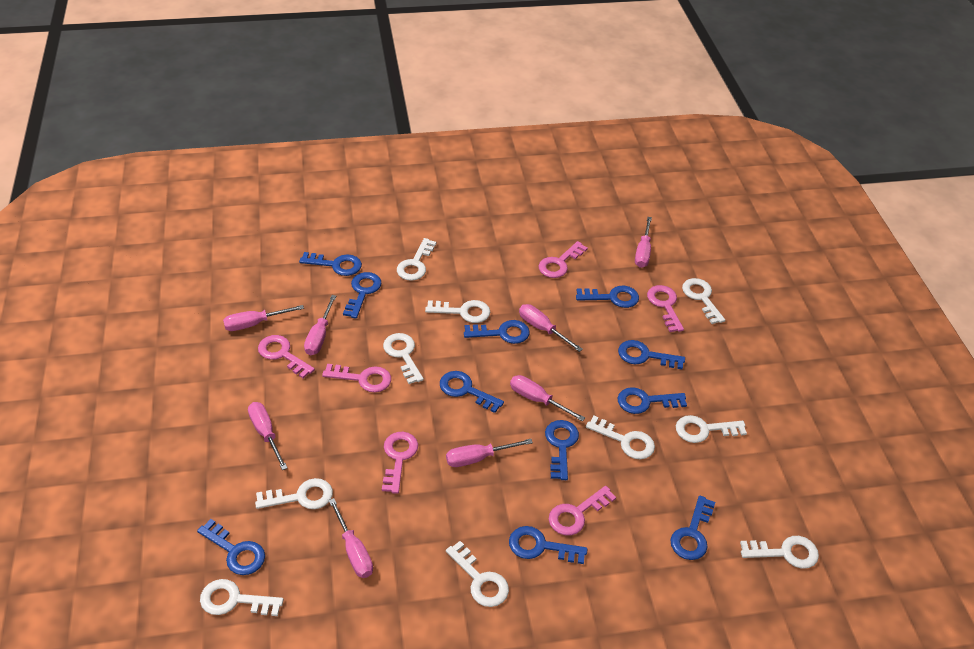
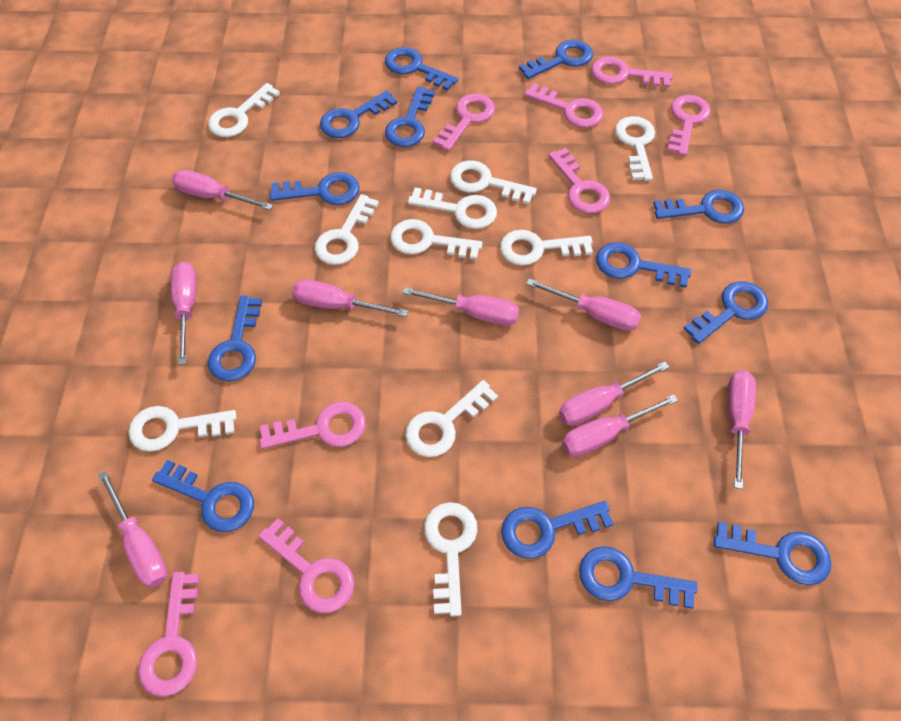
blue key: [197,519,265,575] [299,252,362,276] [343,272,382,319] [440,371,504,413] [464,320,530,344] [509,526,587,564] [545,420,579,480] [576,286,639,308] [618,340,685,369] [618,387,687,414] [670,495,715,560] = 11 -> [152,460,254,532] [208,296,262,381] [270,172,360,205] [320,90,397,138] [385,47,458,91] [385,86,435,147] [501,501,613,559] [519,40,593,79] [579,546,697,609] [596,242,691,288] [653,190,744,224] [683,281,768,344] [713,522,832,585] = 13
pink key: [258,335,315,378] [322,364,391,392] [382,432,418,494] [538,241,588,278] [549,486,616,535] [647,285,684,332] = 6 -> [138,572,200,697] [258,518,354,613] [259,402,366,449] [433,94,495,151] [524,83,604,128] [548,148,610,213] [591,57,673,88] [667,95,711,156] = 8
pink screwdriver: [223,305,304,331] [248,402,288,470] [304,295,336,355] [329,498,373,578] [446,439,533,467] [510,375,585,421] [519,304,583,352] [635,217,652,268] = 8 -> [98,471,167,588] [171,262,197,365] [172,170,273,210] [292,279,408,317] [402,287,519,326] [526,278,641,331] [559,361,669,426] [562,394,678,457] [728,370,756,489] = 9

